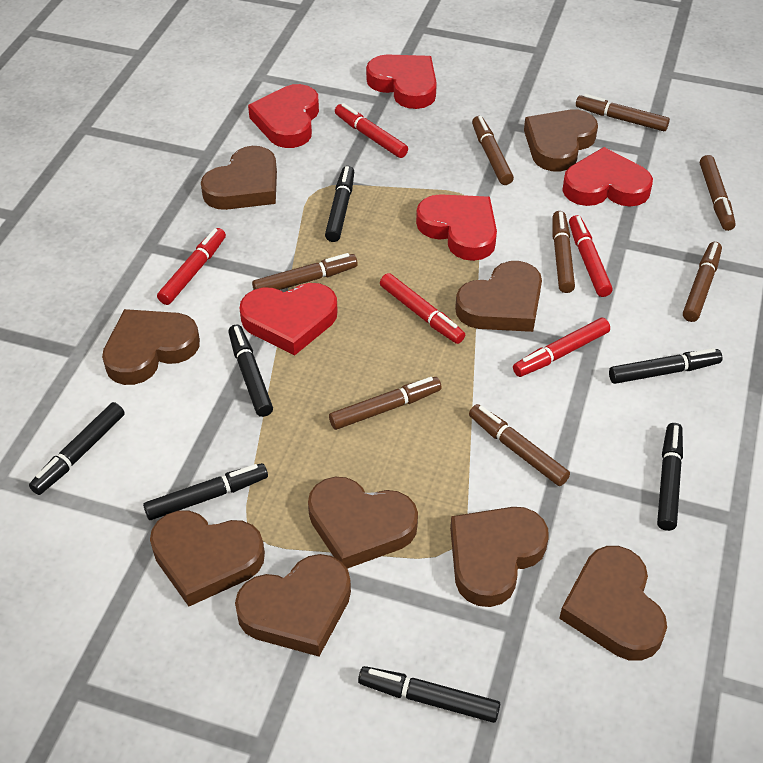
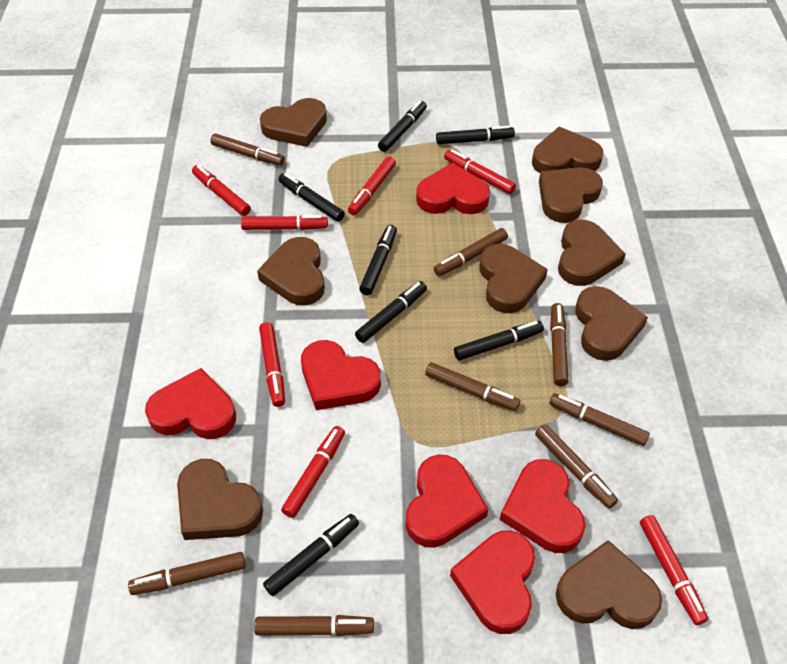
red heart: [239,283,338,356] [248,84,319,148] [366,54,437,109] [416,194,497,261] [562,147,653,207] = 5 -> [145,368,236,439] [301,340,381,410] [406,454,488,548] [416,163,490,214] [450,531,535,634] [500,459,586,553] = 6
red marker: [157,228,226,305] [335,103,408,158] [380,273,465,344] [513,318,610,377] [569,215,613,297] = 5 -> [192,165,251,216] [241,215,328,230] [259,322,285,407] [281,426,345,518] [348,156,396,215] [444,149,516,194] [640,515,708,625] = 7

